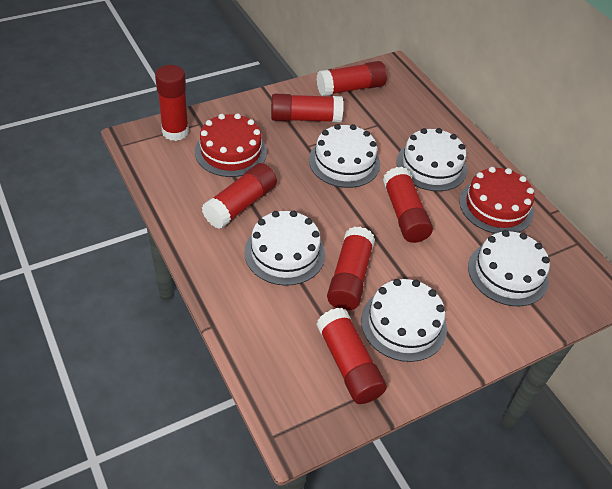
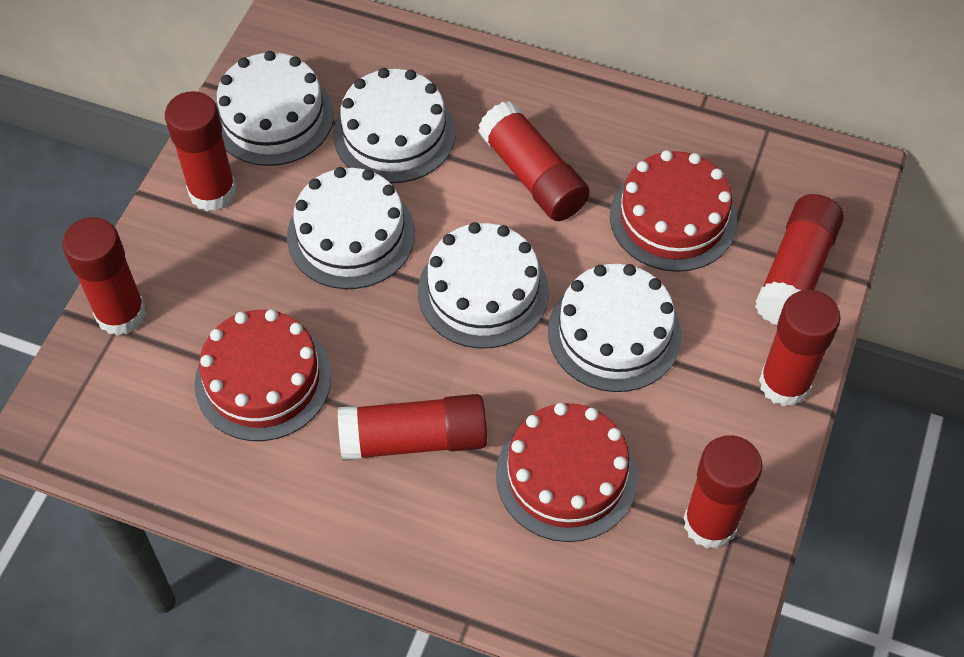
red cake: [195,113,267,177] [459,167,534,234] = 2 -> [194,309,331,441] [496,403,638,542] [610,150,737,272] = 3

